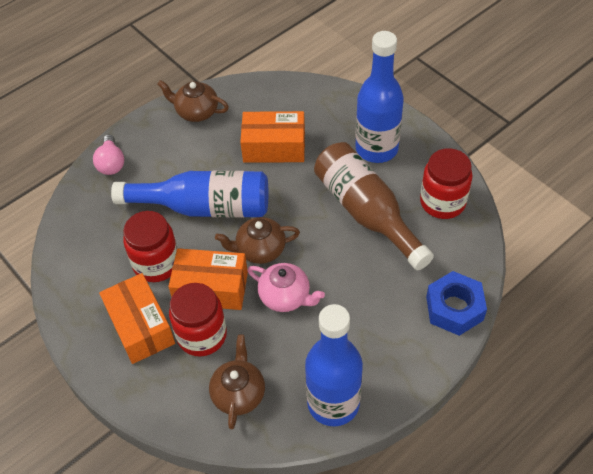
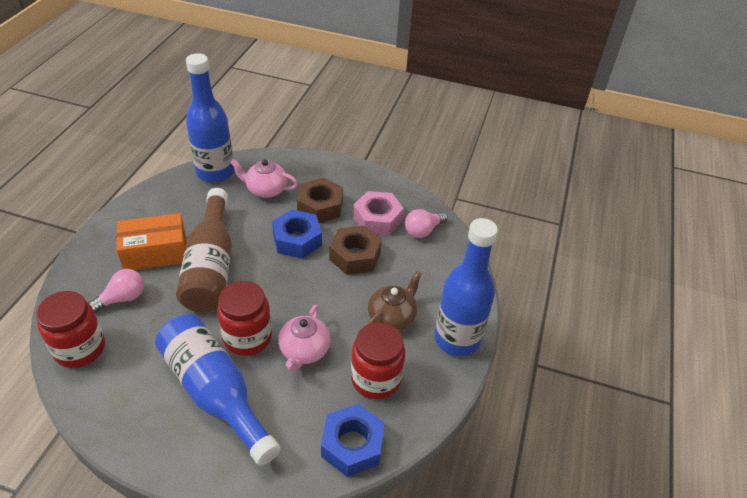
blue nut: [426,271,487,336] = 1 -> [272,210,322,259] [321,404,385,477] = 2
brown nut: none = 0 -> [297,178,343,223] [329,225,382,275] = 2
brown teapot: [157,80,229,122] [209,335,265,430] [215,217,300,264] = 3 -> [368,271,422,330] = 1
orange box: [99,273,175,364] [168,248,248,310] [240,111,305,163] = 3 -> [116,213,186,270] = 1
pink light bulb: [93,135,124,175] = 1 -> [88,269,144,313] [405,209,448,238] = 2
pink nut: none = 0 -> [353,191,404,236] = 1
pink teapot: [247,263,325,312] = 1 -> [230,159,298,198] [278,305,330,372] = 2

